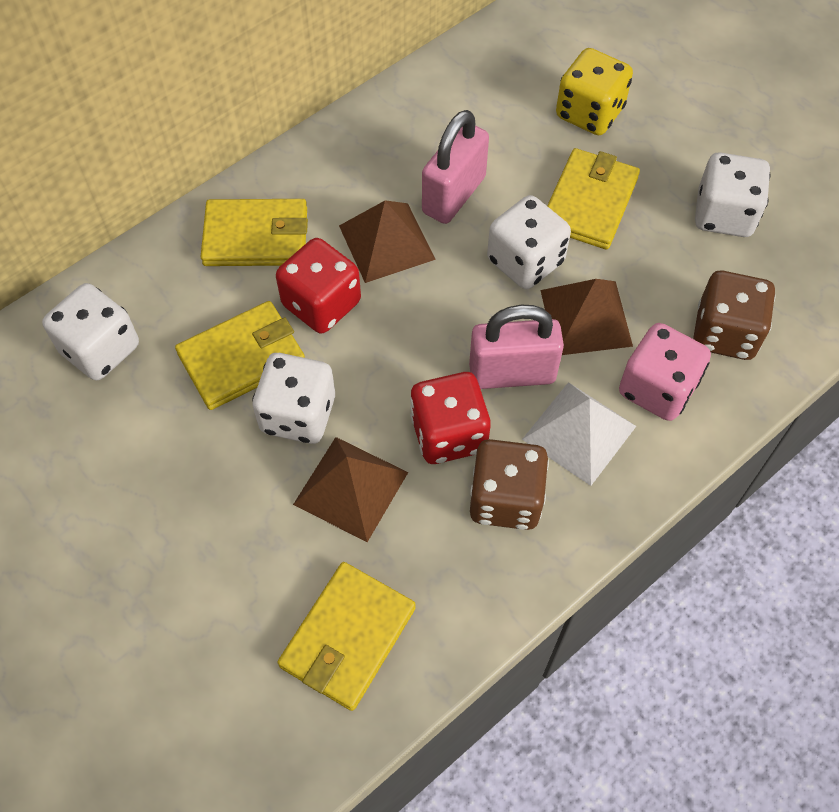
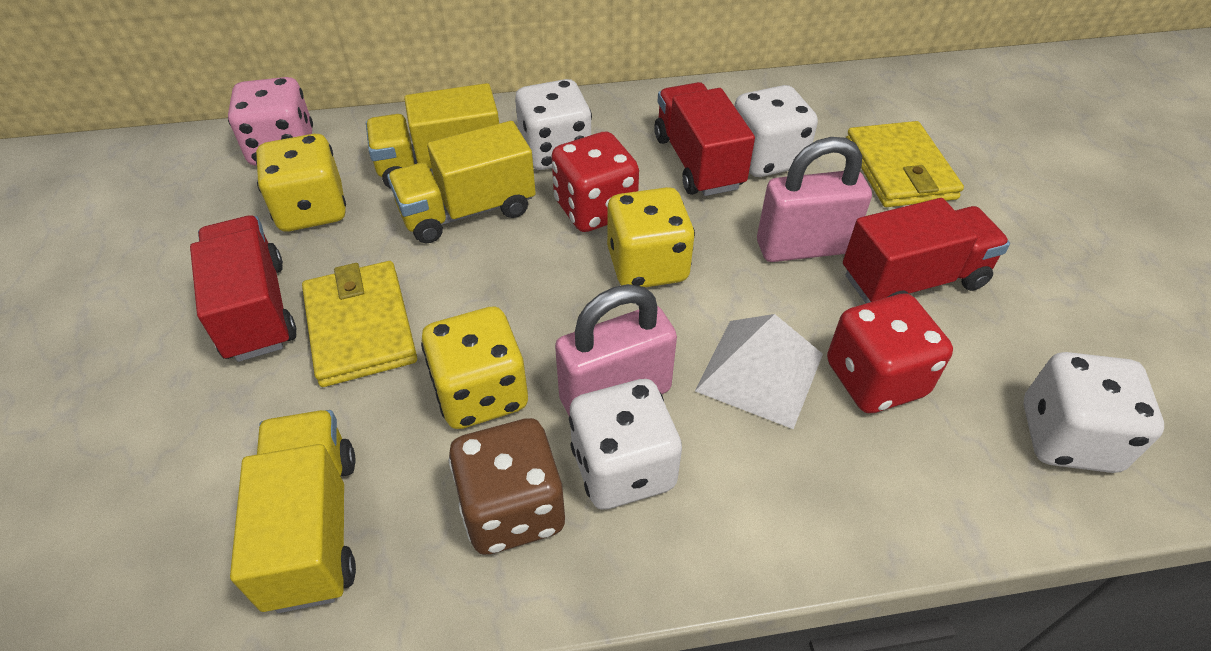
brown dice: [470,439,549,530] [693,271,776,360] = 2 -> [449,418,565,555] = 1
brown pyramid: [293,437,408,542] [339,200,436,283] [540,279,633,355] = 3 -> none = 0
red truck: none = 0 -> [190,215,297,362] [654,82,755,196] [843,198,1010,303] = 3
yellow dice: [556,48,633,135] = 1 -> [256,134,346,231] [421,306,528,429] [607,187,695,287] = 3
yellow truck: none = 0 -> [230,410,356,613] [366,83,499,189] [387,121,536,243] = 3
yellow wallet: [175,301,305,410] [201,199,308,266] [278,562,416,711] [547,148,640,250] = 4 -> [302,261,417,387] [846,121,964,207] = 2

